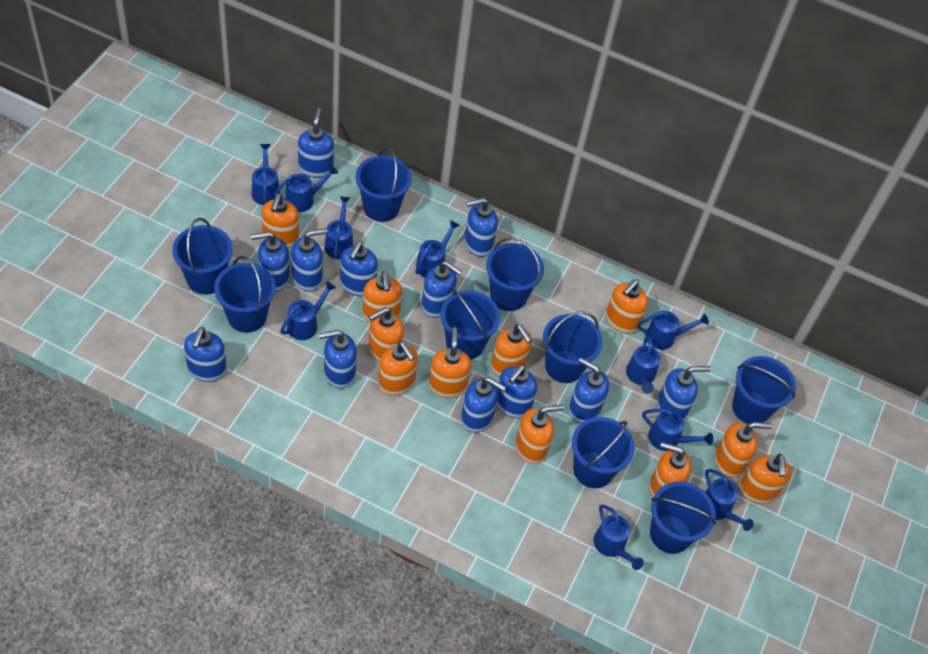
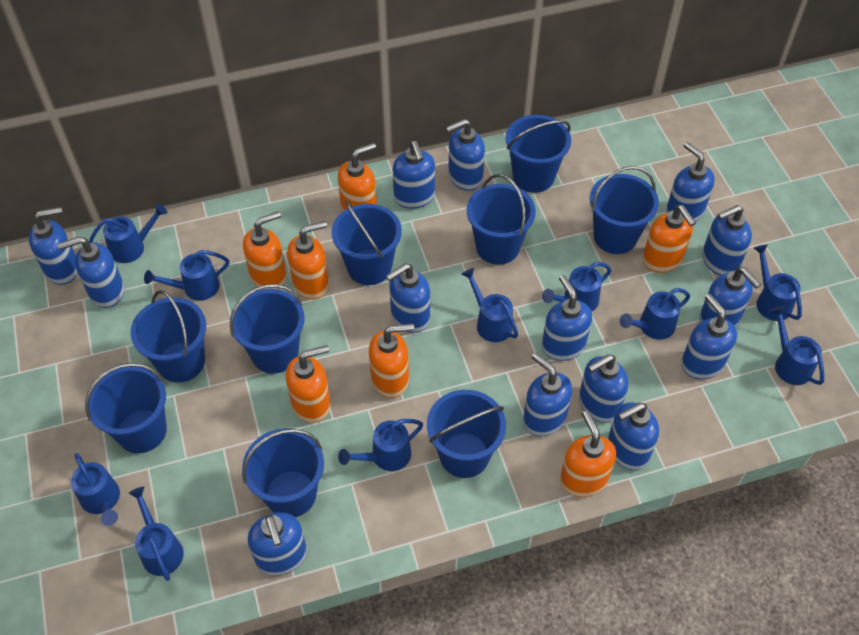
blue soap dispenser: [184,327,227,382] [251,231,290,292] [291,228,327,292] [298,108,334,178] [319,330,357,389] [340,241,378,296] [421,261,462,318] [461,377,506,433] [464,198,498,257] [497,364,537,418] [569,358,609,423] [657,366,711,420] = 12 -> [29,207,78,285] [57,236,124,308] [248,512,307,576] [386,263,430,333] [393,141,435,209] [446,119,485,191] [523,353,572,436] [542,275,592,361] [579,354,628,423] [608,402,659,470] [666,142,715,222] [681,294,737,379] [699,267,761,327] [702,205,752,276] = 14
orange soap dispenser: [261,193,299,248] [362,271,402,323] [368,307,404,362] [378,341,418,396] [429,327,471,398] [491,324,532,377] [515,404,564,464] [606,279,648,334] [649,442,692,497] [715,422,772,478] [739,453,791,504] = 11 -> [243,211,287,290] [286,345,331,423] [287,221,329,300] [338,143,377,211] [369,323,414,398] [560,411,616,497] [643,205,696,273] = 7

